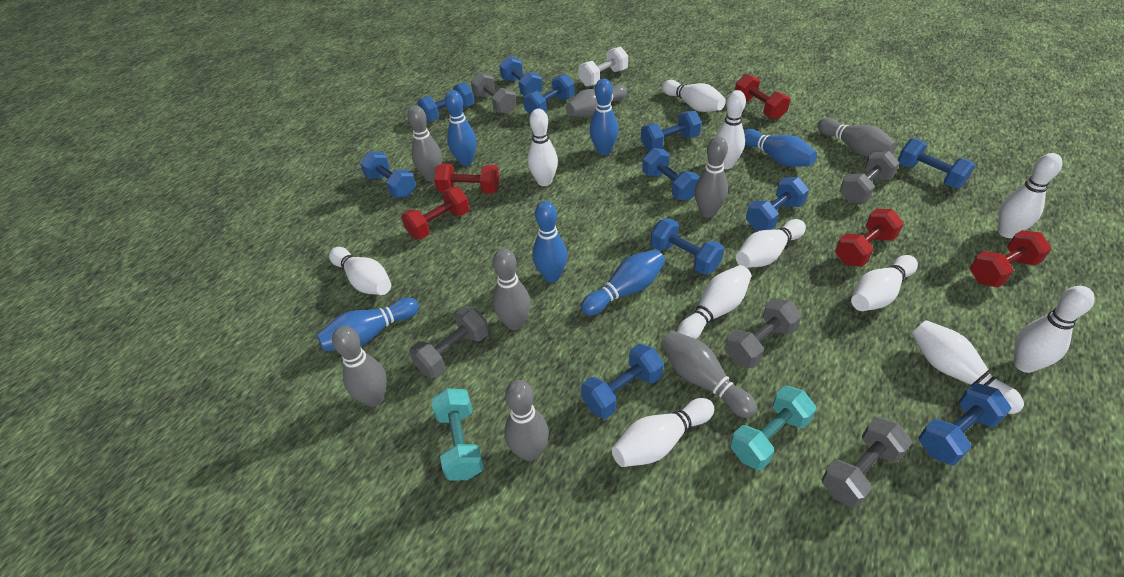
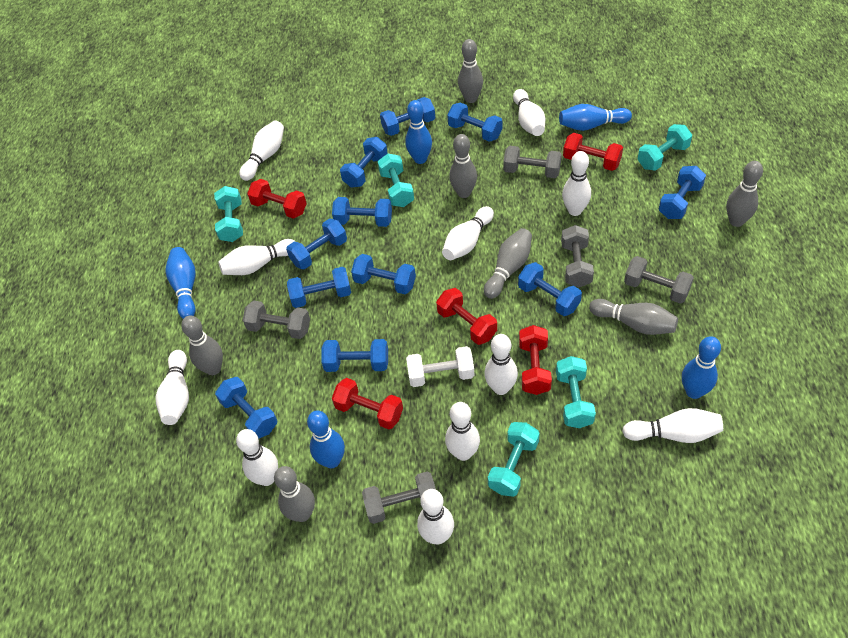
blue bowling pin: [317,298,419,351] [445,90,477,166] [532,201,568,282] [581,249,665,316] [590,78,619,155] [744,129,817,167] = 6 -> [165,247,196,319] [307,410,345,468] [405,100,432,164] [559,104,632,131] [682,336,721,399] = 5
grey bowling pin: [332,326,387,407] [407,105,442,182] [493,248,531,330] [504,380,549,461] [566,85,627,117] [661,331,757,418] [695,136,728,218] [818,118,897,157] = 8 -> [181,316,223,375] [274,466,315,522] [449,134,477,198] [458,39,483,103] [484,228,532,299] [589,299,678,335] [726,161,763,227] = 7
turquoise dumbbell: [431,388,484,480] [731,386,816,470] = 2 -> [214,186,243,242] [378,154,414,207] [488,422,540,497] [556,356,596,428] [637,124,692,171] = 5

